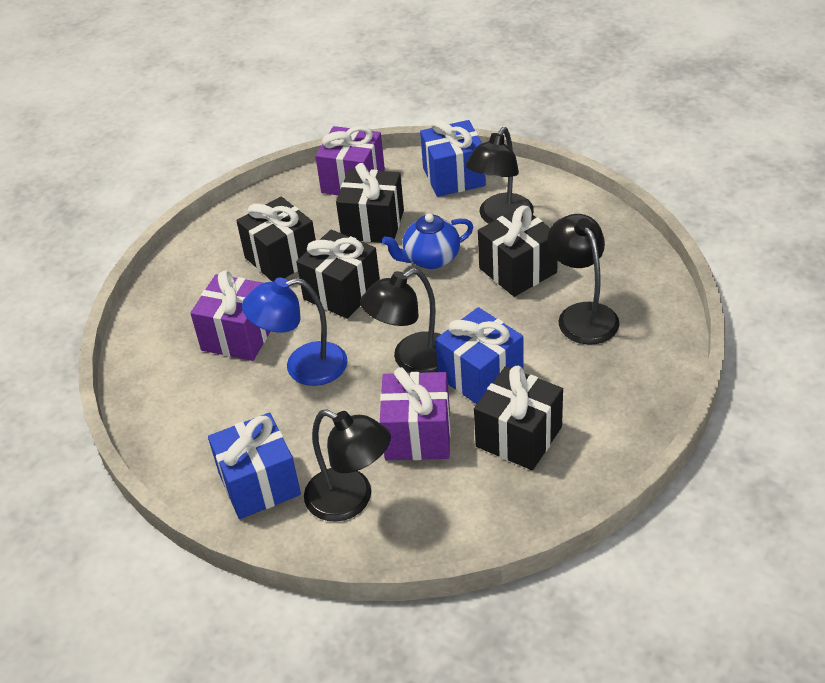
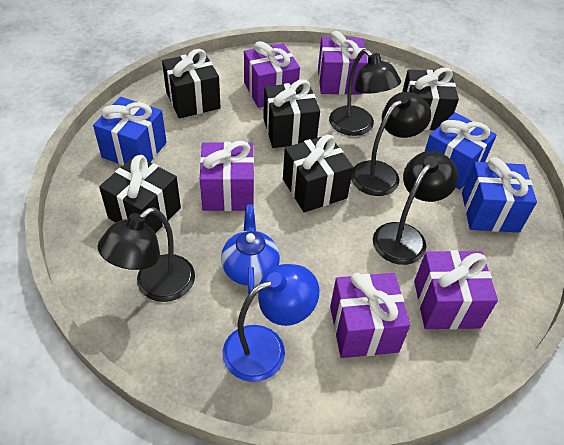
purple gift: [190,270,271,361] [315,126,385,195] [380,367,451,460] = 3 -> [200,141,254,211] [244,41,300,108] [318,31,368,95] [330,273,410,358] [414,250,498,330] = 5

